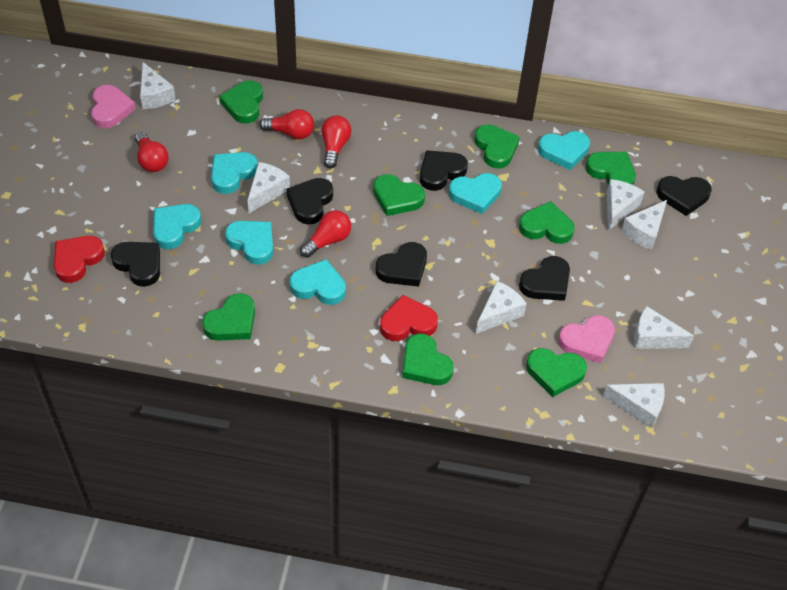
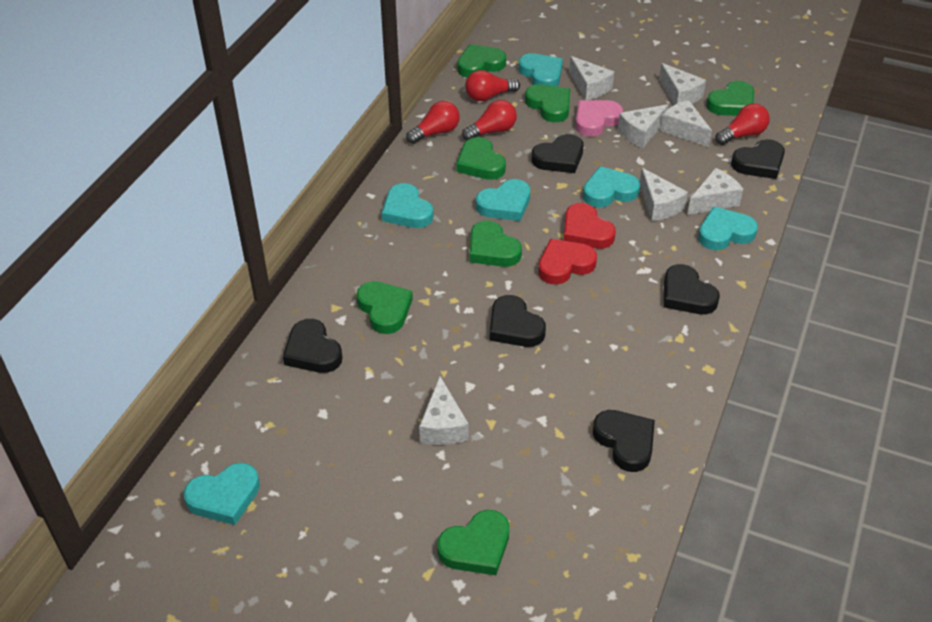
green heart: [202,293,255,341] [219,80,263,124] [373,174,425,216] [402,334,453,385] [474,125,520,169] [519,201,575,244] [526,348,587,397] [586,152,636,185] = 8 -> [356,281,413,334] [437,510,509,575] [456,137,506,180] [457,44,506,78] [470,221,522,267] [525,84,570,122] [706,81,754,116] = 7
pink heart: [91,85,136,128] [558,315,615,363] = 2 -> [575,100,623,137] = 1

